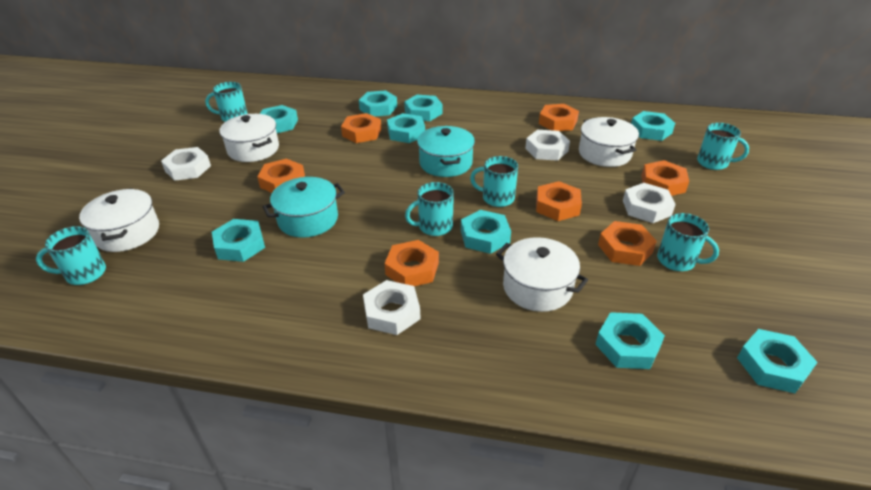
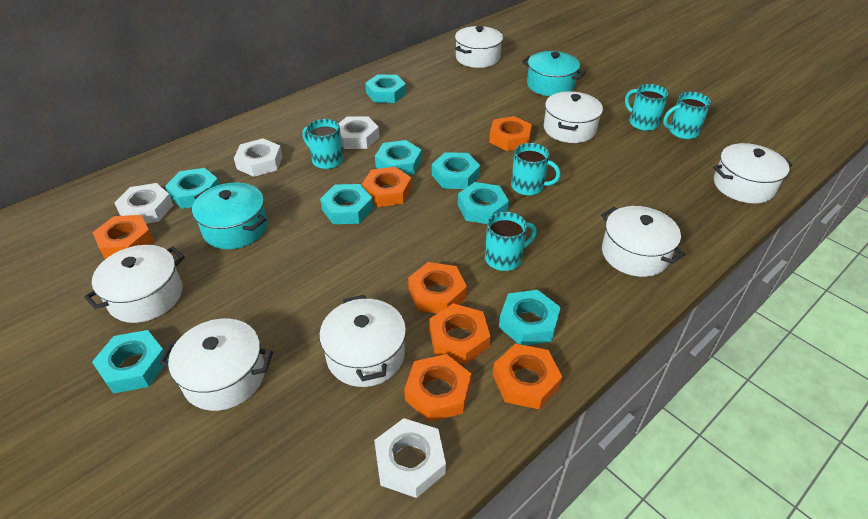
turquoise mug: [36,226,106,285] [205,82,248,122] [405,182,454,236] [470,156,518,207] [657,213,719,271] [697,123,749,170] = 6 -> [302,119,343,169] [485,212,537,271] [511,143,561,196] [625,84,669,131] [663,92,711,139] = 5
turquoise nut: [212,219,265,262] [260,105,298,133] [359,90,397,116] [387,113,425,143] [404,95,442,121] [461,210,511,254] [595,312,665,369] [631,111,675,141] [737,329,818,393] = 9 -> [92,330,168,394] [165,168,219,209] [320,184,373,224] [365,75,406,103] [375,140,422,175] [432,152,480,189] [458,182,509,224] [499,290,561,345] = 8
white pot: [79,188,159,252] [219,114,279,162] [496,237,588,312] [579,117,639,167] = 4 -> [84,245,185,323] [159,318,273,411] [319,295,406,387] [455,26,503,68] [544,91,603,143] [601,206,685,277] [713,143,792,203] = 7

